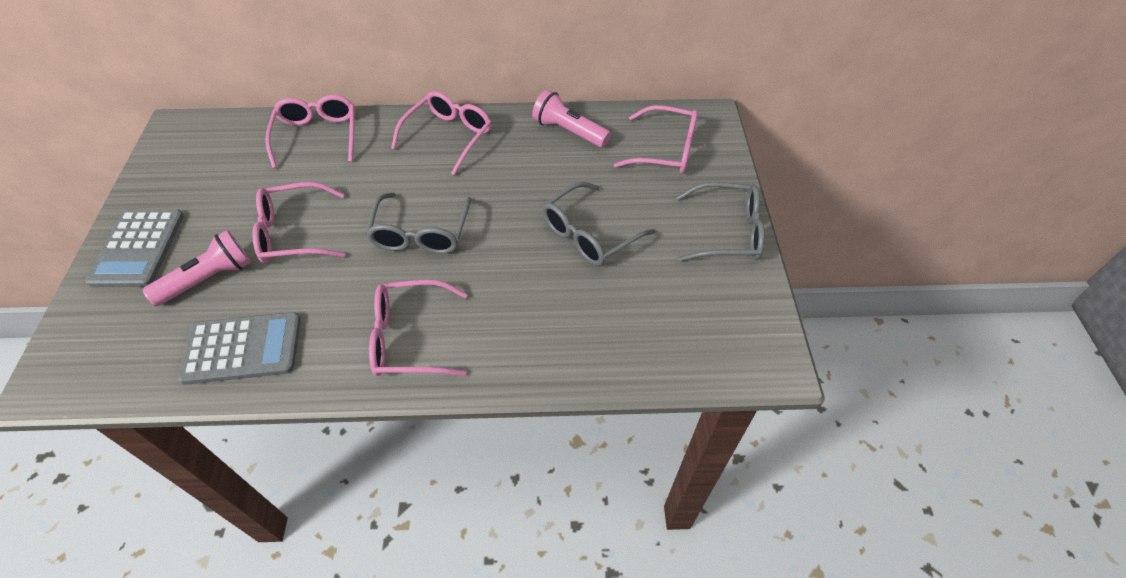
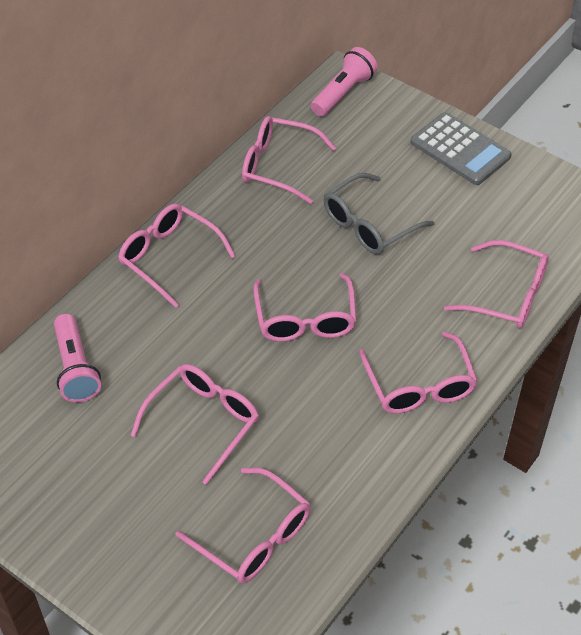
grey calculator: [85,209,184,287] [178,312,301,385] = 2 -> [410,112,512,185] = 1
grey glasses: [365,192,472,254] [542,182,655,266] [676,182,765,261] = 3 -> [324,173,435,254] = 1
pink glasses: [252,182,345,263] [265,95,355,168] [369,280,468,376] [391,91,492,175] [614,105,698,174] = 5 -> [118,204,235,308] [131,364,259,485] [176,468,310,583] [242,116,336,204] [253,273,357,342] [359,332,478,414] [444,240,549,329] = 7

